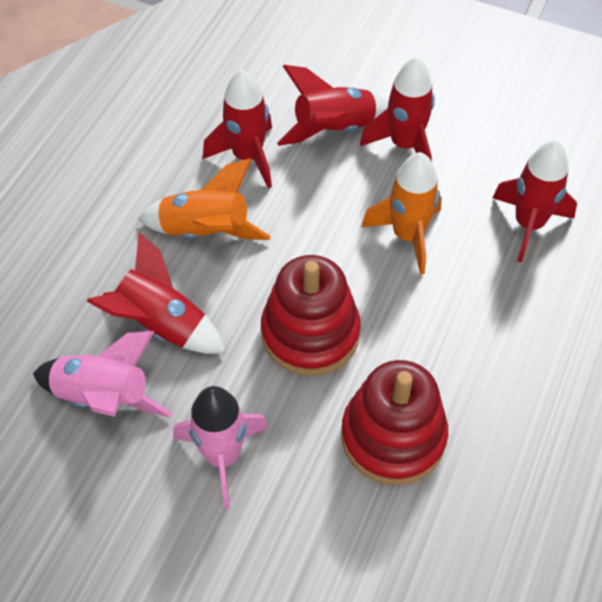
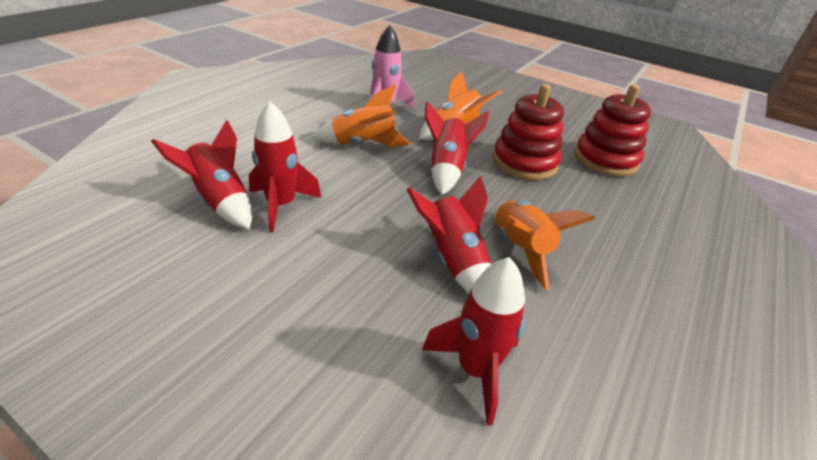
orange rocket: [138,159,271,240] [361,152,442,275] = 2 -> [314,85,410,147] [419,71,502,140] [495,200,595,290] = 3
pink rocket: [33,331,172,417] [173,386,268,509] = 2 -> [370,25,414,108] = 1

